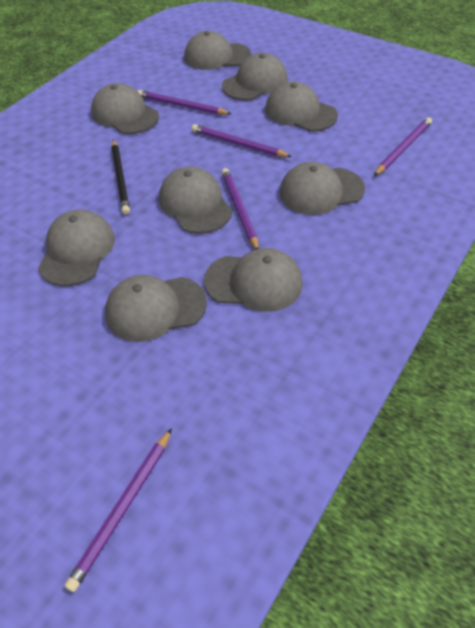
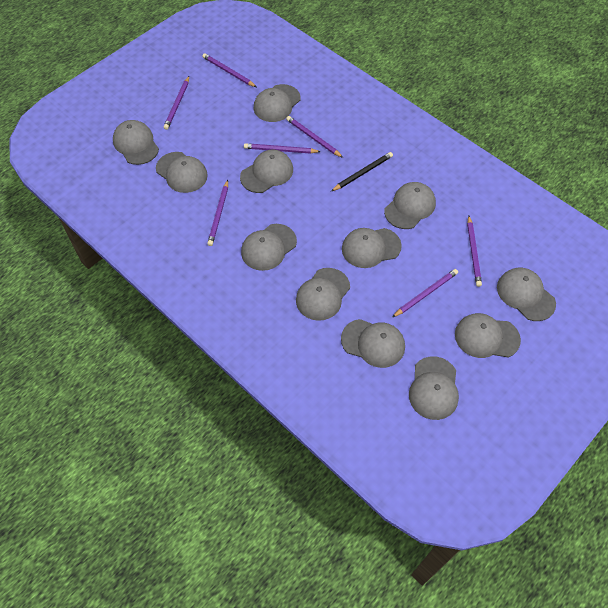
grey cap: [38,210,115,286] [91,83,159,134] [105,275,207,342] [159,167,232,234] [184,31,251,70] [204,248,303,312] [222,53,288,101] [265,81,338,132] [279,162,365,215] = 9 -> [113,120,159,165] [156,152,208,193] [240,150,293,193] [241,224,297,271] [254,84,301,122] [296,268,350,321] [341,319,405,368] [342,228,402,268] [384,182,436,229] [409,356,459,420] [455,313,521,358] [497,268,556,321] = 12
purple pencil: [65,428,172,592] [138,90,231,115] [192,124,292,157] [222,168,259,249] [374,117,432,176] = 5 -> [164,76,189,130] [202,53,257,87] [207,180,228,246] [244,143,321,154] [286,116,343,158] [393,269,458,317] [467,216,482,287] = 7

